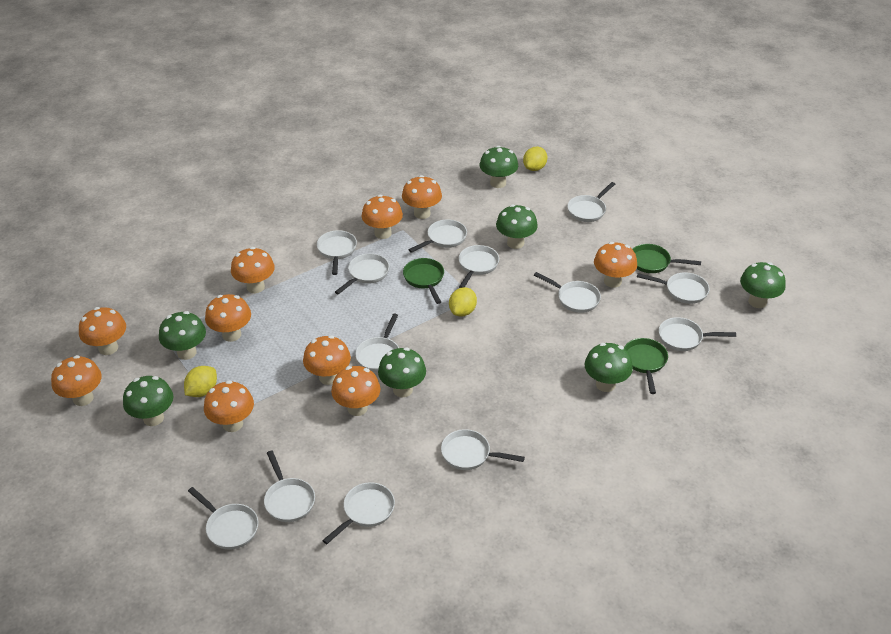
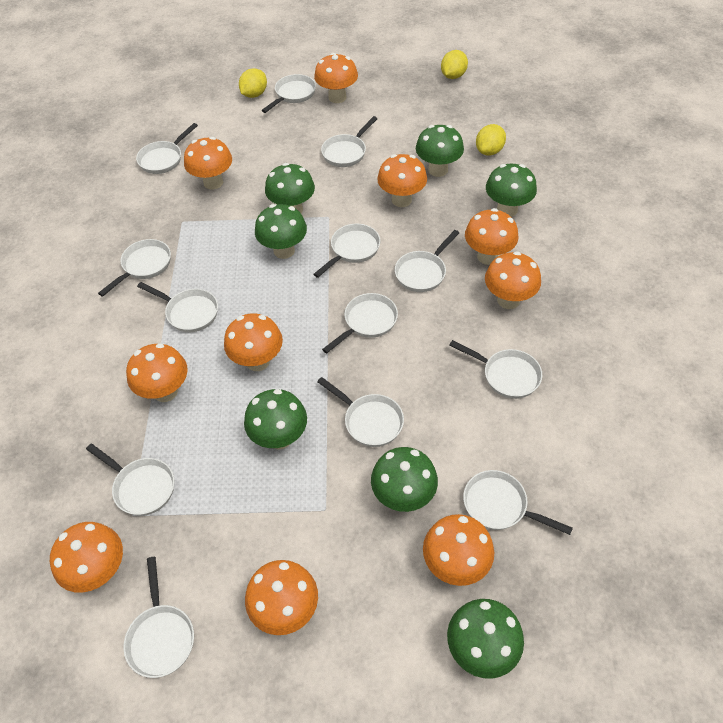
green pan: [403,258,444,304] [624,338,668,394] [632,244,701,273] = 3 -> none = 0

